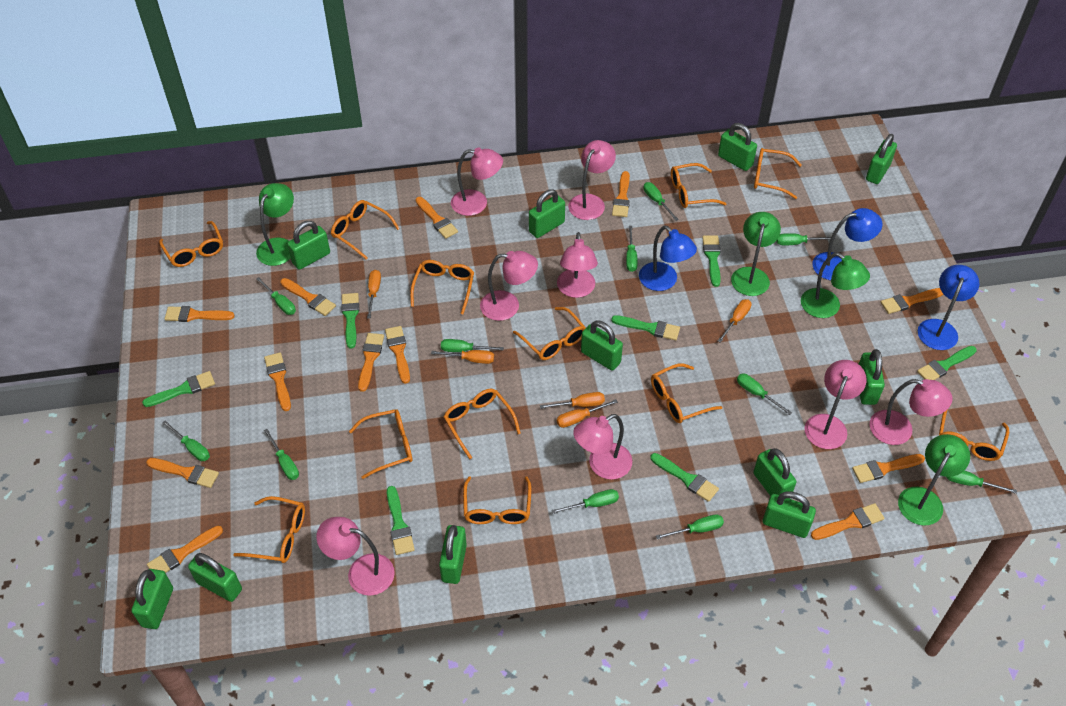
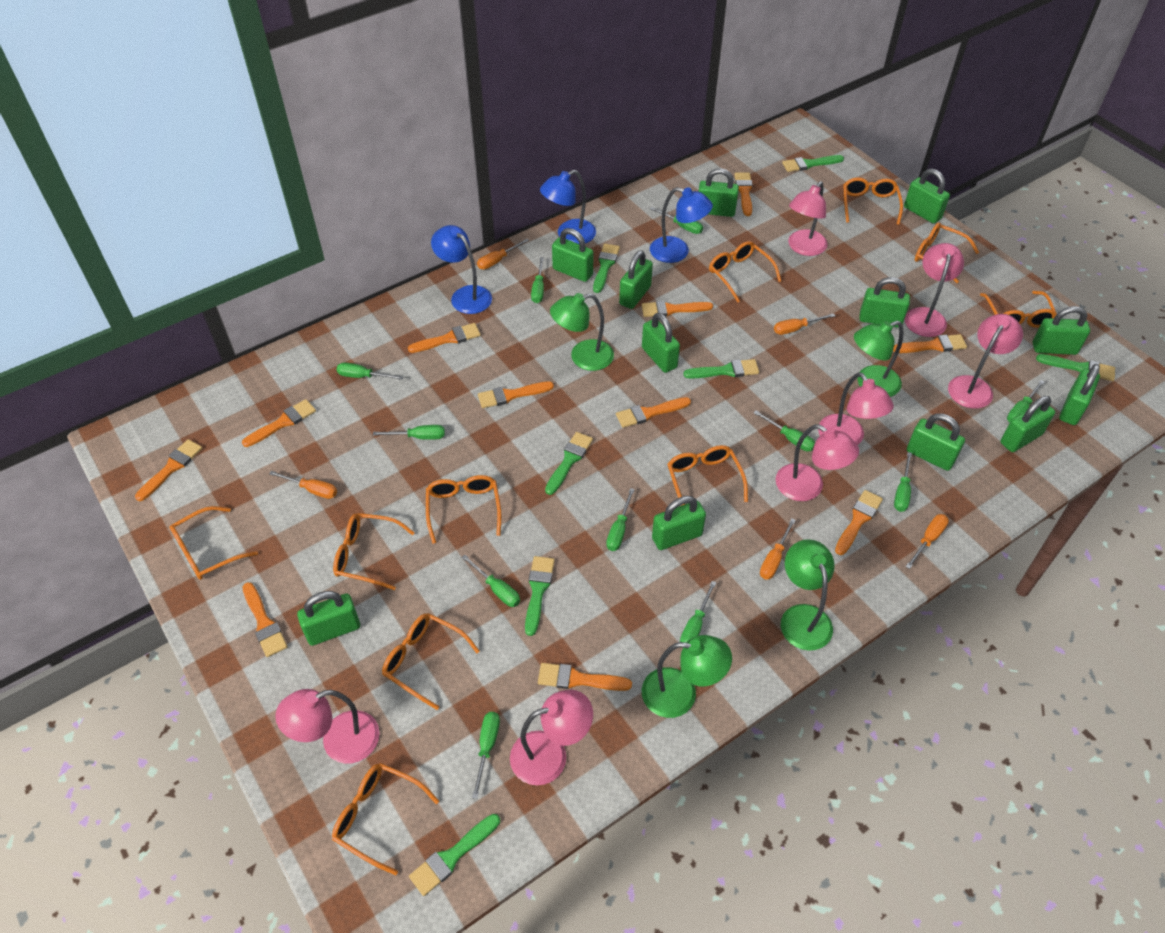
green padlock: [131,569,173,629] [188,553,242,602] [287,221,330,270] [439,525,467,584] [529,189,565,238] [581,320,623,371] [718,123,757,171] [753,448,797,499] [763,491,816,538] [859,349,885,405] [866,134,897,184] = 11 -> [297,591,360,646] [552,228,593,282] [619,250,653,309] [642,313,680,373] [652,496,706,550] [698,168,739,217] [859,277,910,328] [904,169,950,224] [907,414,965,471] [1001,396,1055,452] [1033,306,1090,355] [1059,364,1100,425] = 12
orange brush: [146,458,219,488] [147,526,223,573] [165,306,235,322] [264,352,291,411] [280,278,336,316] [358,333,384,392] [385,326,410,384] [415,197,458,239] [612,171,630,217] [811,503,885,540] [852,454,925,483] [881,288,944,314] = 12 -> [135,439,203,501] [242,399,316,447] [243,582,287,657] [408,323,481,353] [478,381,554,408] [538,663,632,691] [616,397,691,428] [641,301,713,317] [734,173,753,216] [835,490,883,555] [893,334,967,353] = 11
orange glasses: [159,221,223,267] [233,496,305,563] [331,200,400,259] [349,409,413,479] [410,260,474,314] [444,389,521,459] [463,476,531,524] [513,307,586,360] [651,363,722,423] [671,163,727,208] [754,148,802,199] [939,409,1009,461] = 12 -> [170,506,258,580] [332,763,439,875] [333,513,415,590] [382,613,480,710] [426,475,501,544] [667,445,748,506] [709,241,781,302] [843,177,903,225] [915,222,979,283] [980,291,1057,328] = 10
pink lamp: [316,517,395,596] [451,147,503,216] [480,251,538,321] [557,232,598,298] [568,140,616,220] [573,414,632,480] [805,360,866,449] [870,379,952,445] = 8 -> [275,689,380,764] [510,690,593,785] [775,424,859,501] [788,181,828,256] [818,372,894,445] [905,243,964,337] [948,314,1023,409] = 7

